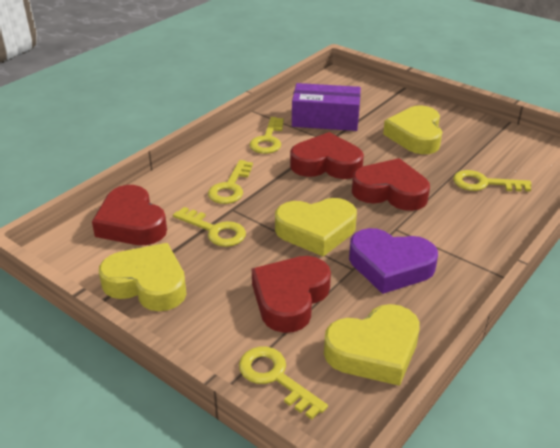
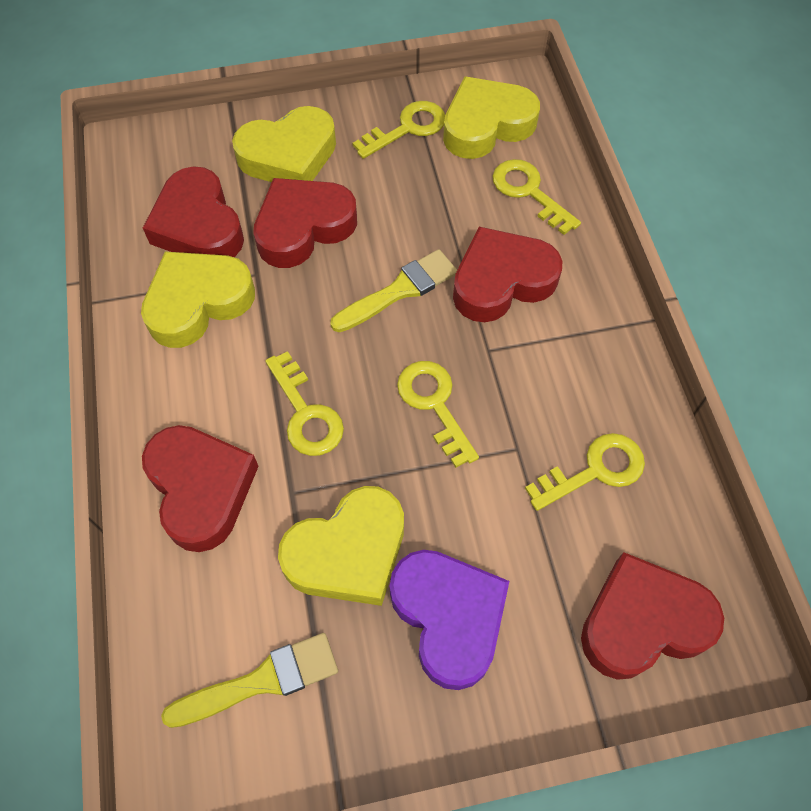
purple box: [292,83,361,131] = 1 -> none = 0
red heart: [92,185,167,245] [252,256,331,333] [290,132,364,179] [352,158,430,211] = 4 -> [142,425,259,552] [143,166,244,257] [253,178,357,268] [453,227,562,322] [581,552,724,680] = 5
yellow brush: none = 0 -> [161,633,338,728] [330,249,457,332] = 2

